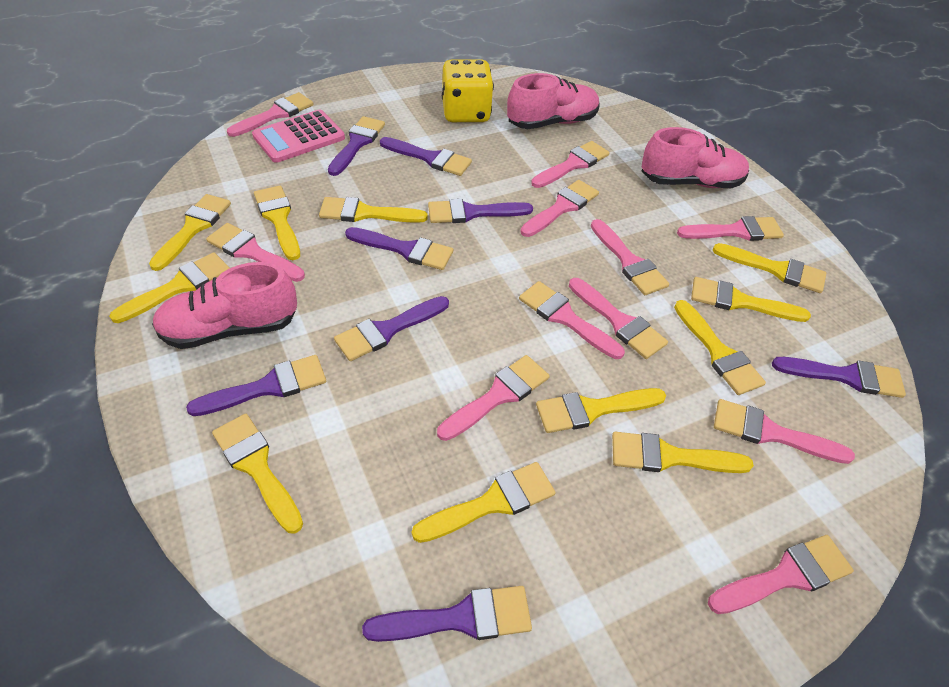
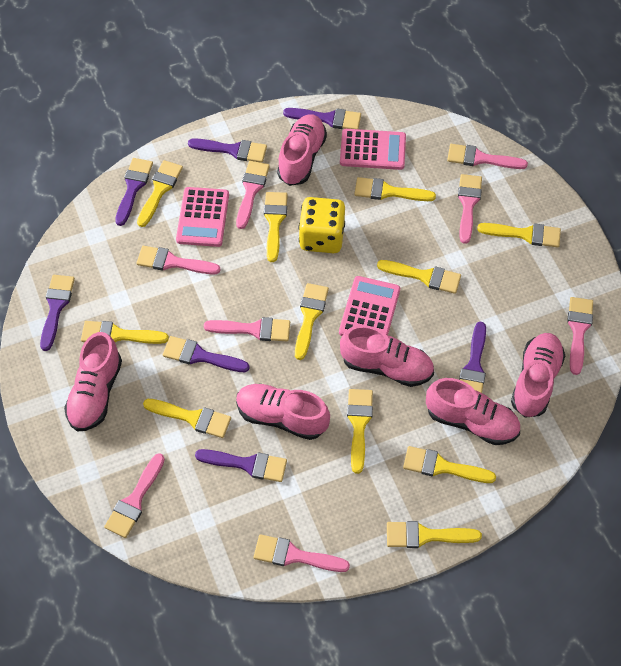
pink brush: [206,223,305,282] [227,92,314,137] [437,355,550,441] [519,281,625,359] [520,180,599,237] [531,141,610,188] [569,278,668,359] [591,219,669,295] [677,216,784,241] [708,535,854,614] [714,399,855,464] = 11 -> [104,453,165,538] [136,246,221,274] [204,317,290,341] [236,161,270,229] [254,534,350,572] [447,144,528,169] [458,174,482,244] [567,297,593,375] = 8
pink calculator: [252,110,345,163] = 1 -> [176,187,229,247] [339,276,400,336] [340,129,406,170] = 3
pink shoe: [152,262,297,349] [507,73,600,129] [641,127,749,188] = 3 -> [64,332,122,431] [236,384,330,440] [277,114,327,186] [340,325,434,387] [426,378,520,445] [511,333,565,418] = 6
purple brush: [186,355,326,416] [328,116,385,176] [334,296,449,361] [345,227,453,270] [362,586,532,642] [380,137,472,176] [428,199,533,223] [772,357,906,398] = 8 -> [40,275,75,351] [115,158,153,226] [163,336,250,372] [188,138,267,163] [195,449,287,482] [283,108,361,129] [459,322,486,393] = 7

